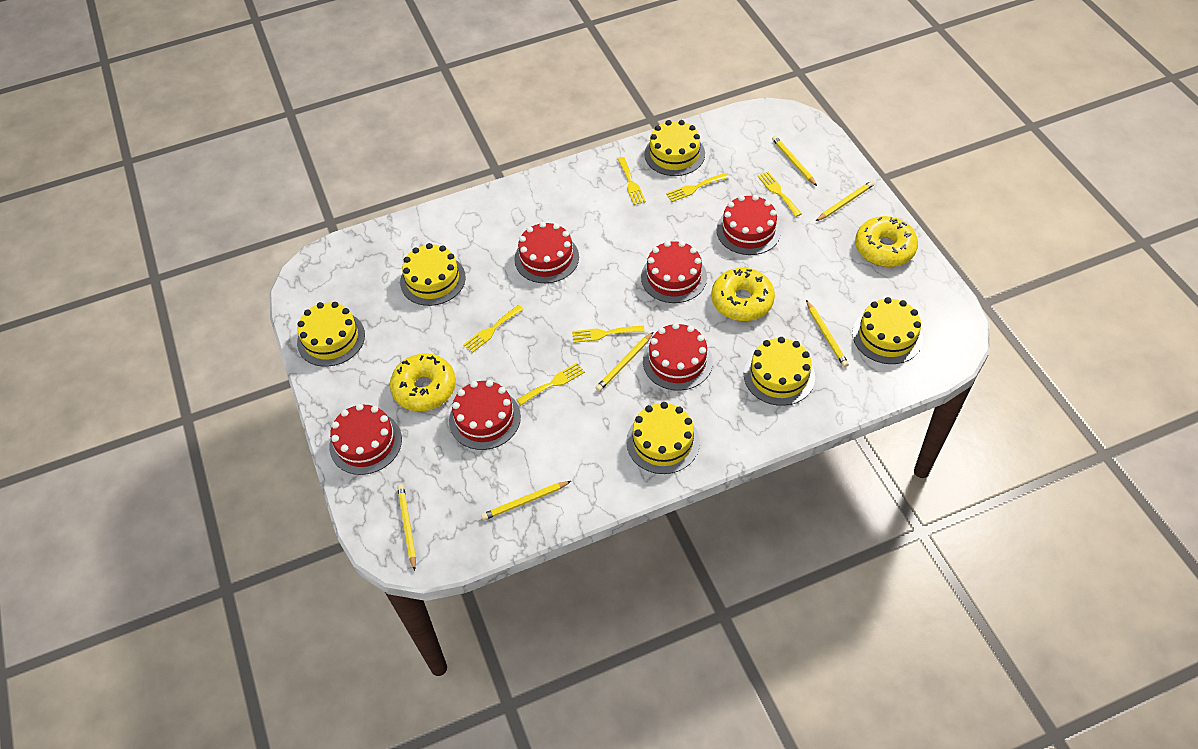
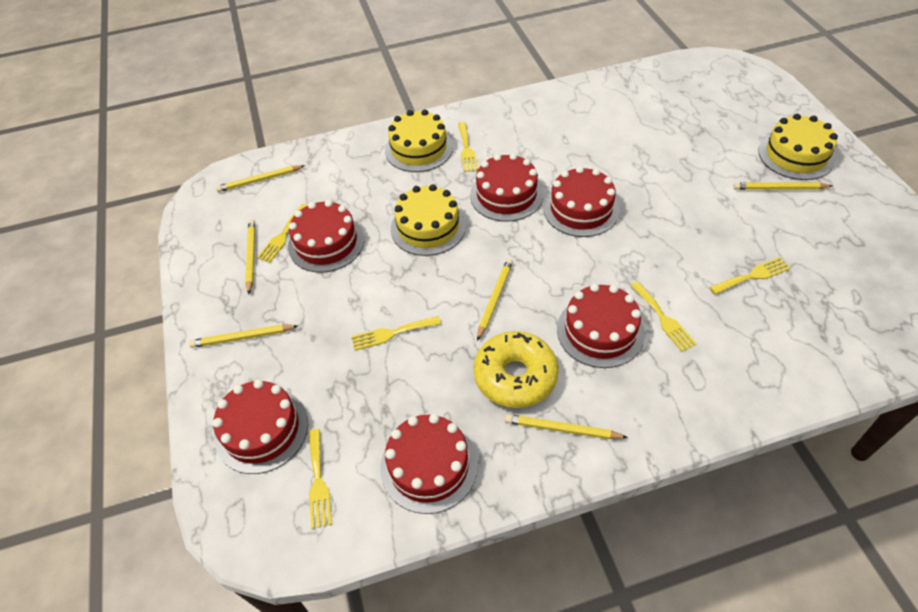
yellow cake: [297,302,365,367] [400,243,466,306] [626,402,700,474] [644,120,705,176] [744,337,815,406] [852,297,923,364] = 6 -> [385,109,453,172] [391,184,466,256] [758,114,838,180] = 3
yellow donut: [390,353,456,411] [711,268,775,321] [855,216,918,267] = 3 -> [473,331,559,408] = 1

